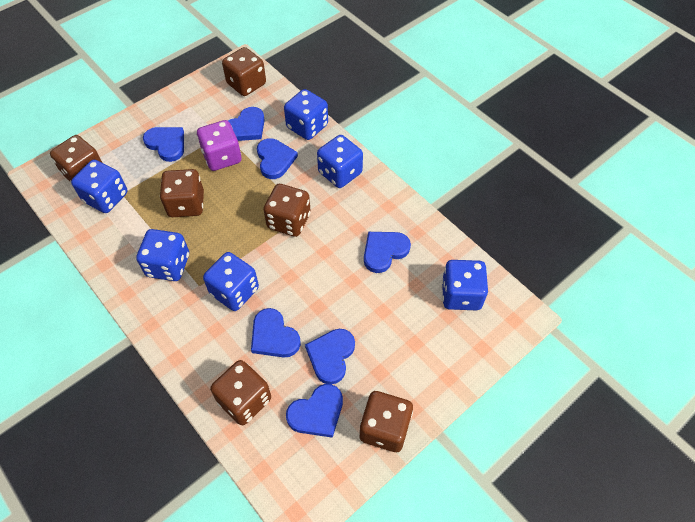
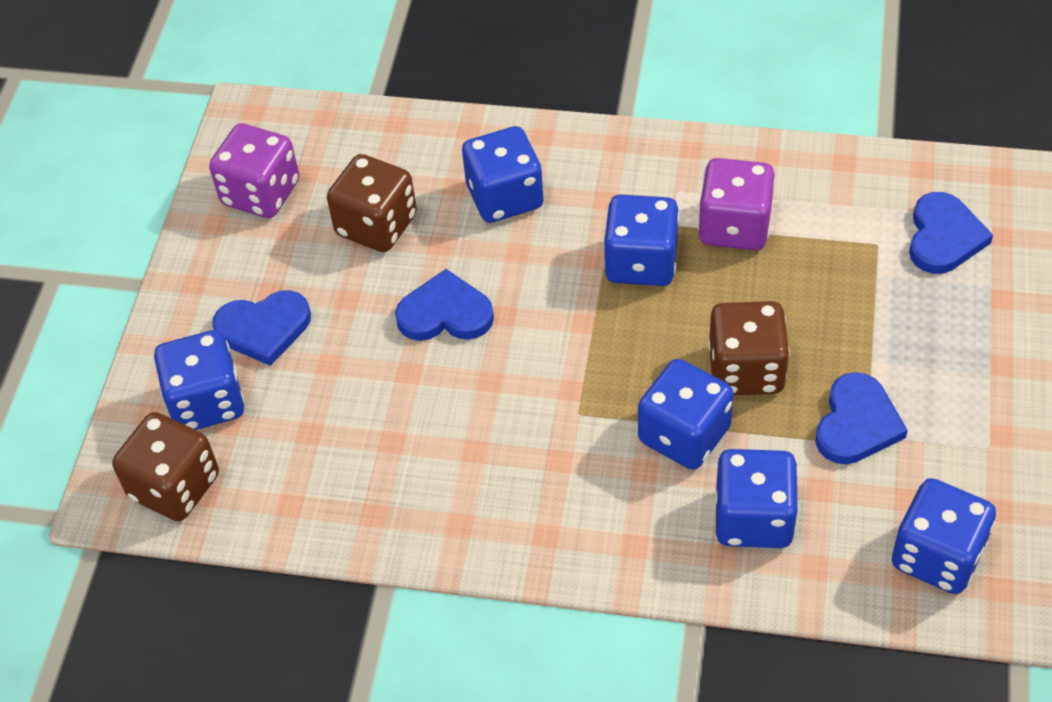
blue heart: [143,127,184,162] [228,107,265,141] [251,308,301,358] [257,138,298,179] [286,384,343,438] [305,329,355,384] [364,232,411,273] = 7 -> [212,290,311,366] [395,269,494,341] [815,372,908,464] [909,192,993,274] = 4
brown dice: [50,135,103,182] [160,169,204,217] [210,360,271,425] [222,47,266,96] [264,184,311,237] [359,391,413,452] = 6 -> [112,412,219,521] [327,154,417,252] [708,301,790,395] = 3
purple dice: [197,120,242,171] = 1 -> [209,123,299,218] [698,158,775,250] = 2

